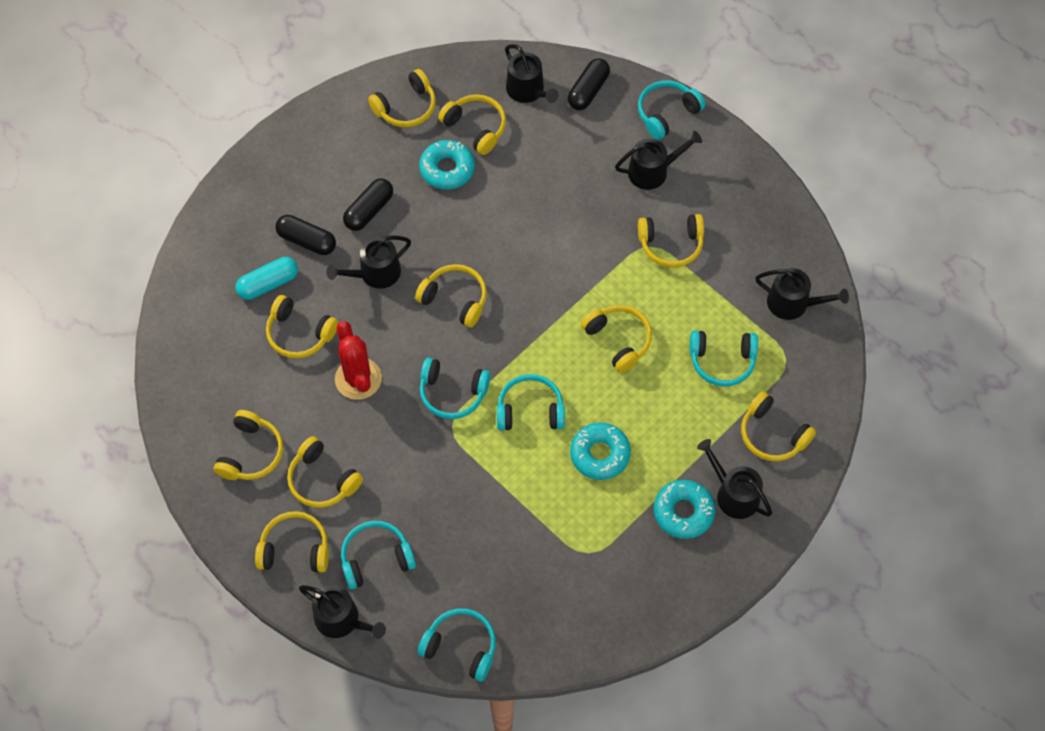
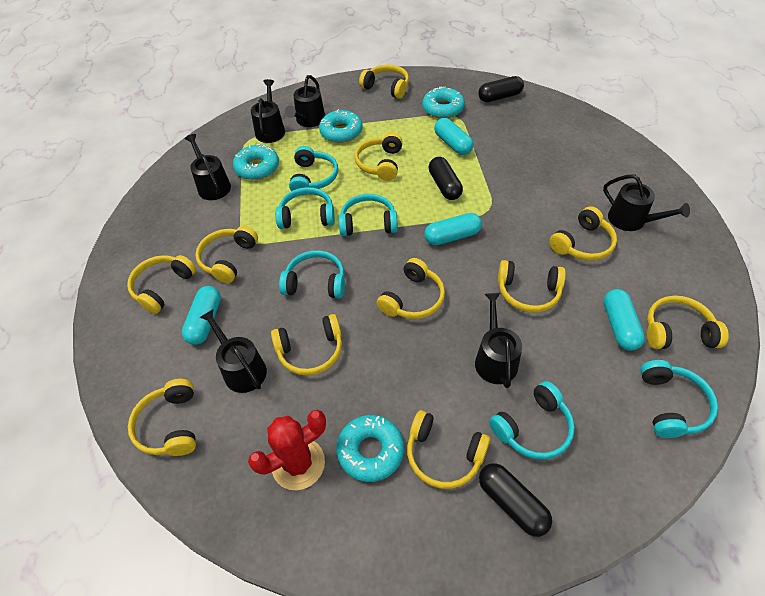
turquoise capsule: [235,257,298,300] = 1 -> [182,286,221,345] [424,213,482,245] [434,118,474,155] [603,289,645,351] = 4
turquoise donut: [419,140,475,190] [570,422,631,480] [654,480,715,539] = 3 -> [233,144,279,180] [319,109,363,143] [336,415,404,482] [422,86,465,118] = 4
yellow headphones: [213,410,283,480] [255,511,329,573] [266,295,338,358] [287,436,363,508] [368,69,436,127] [415,264,487,328] [438,94,506,155] [581,305,652,373] [638,214,704,268] [741,391,816,461] = 10 -> [127,255,196,314] [128,379,196,456] [195,226,258,283] [271,314,342,376] [355,132,403,181] [359,65,409,99] [377,258,445,319] [407,410,490,489] [498,260,566,312] [549,206,617,261] [647,296,729,349] = 11

